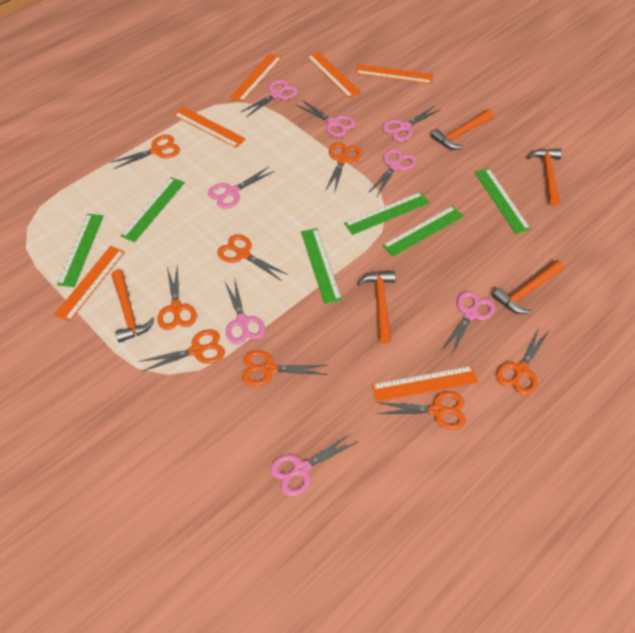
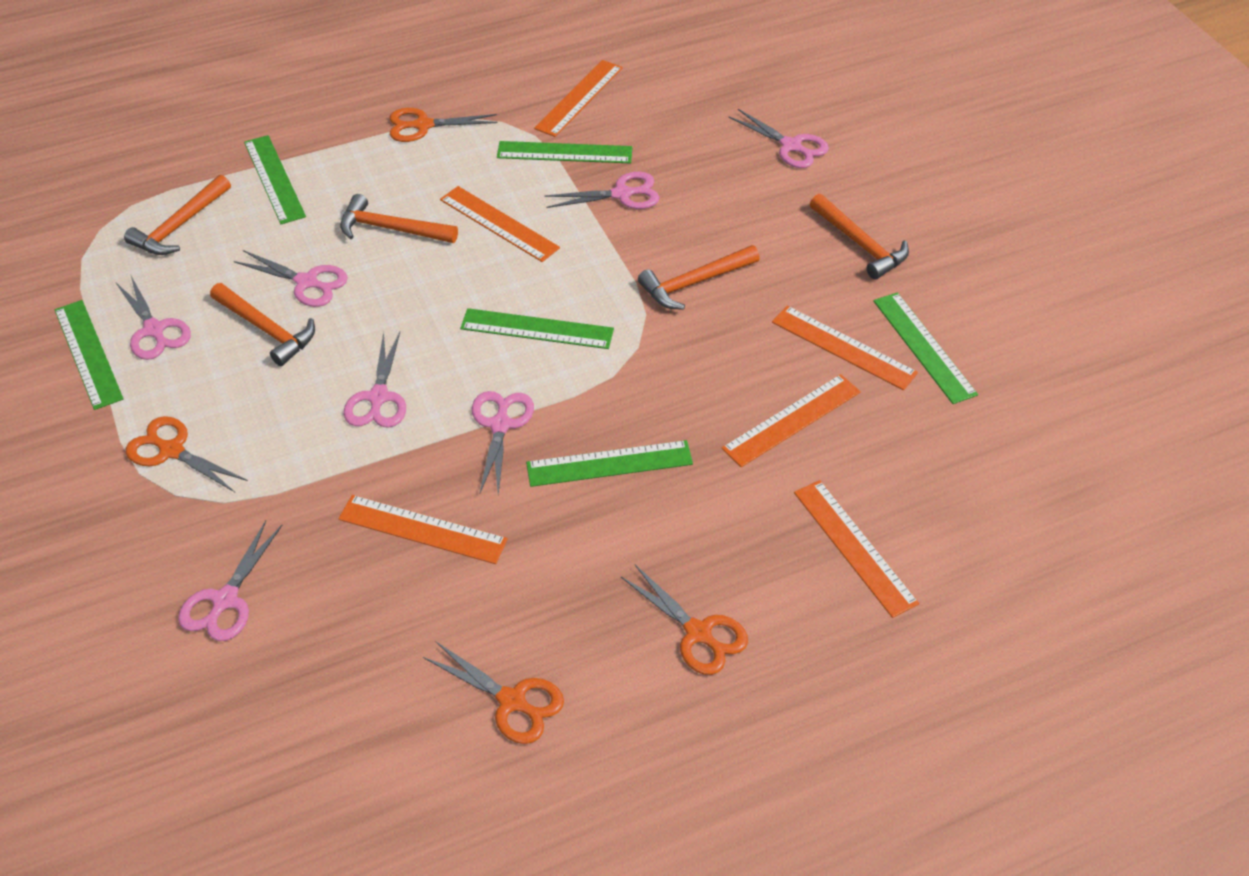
orange scissors: [110,135,180,169] [139,329,225,372] [157,265,197,330] [217,234,288,281] [242,350,328,386] [325,142,362,191] [377,391,466,430] [496,327,549,395] = 8 -> [126,416,248,492] [390,108,498,142] [423,641,564,744] [621,565,748,675] = 4
pink scissors: [208,167,275,209] [224,277,265,344] [241,79,298,117] [270,433,358,496] [296,100,356,137] [368,148,416,198] [382,106,440,142] [441,291,495,356] = 8 -> [115,274,191,360] [178,521,282,641] [234,250,348,307] [343,332,406,428] [472,391,534,495] [544,172,660,209] [728,109,829,168] = 7

